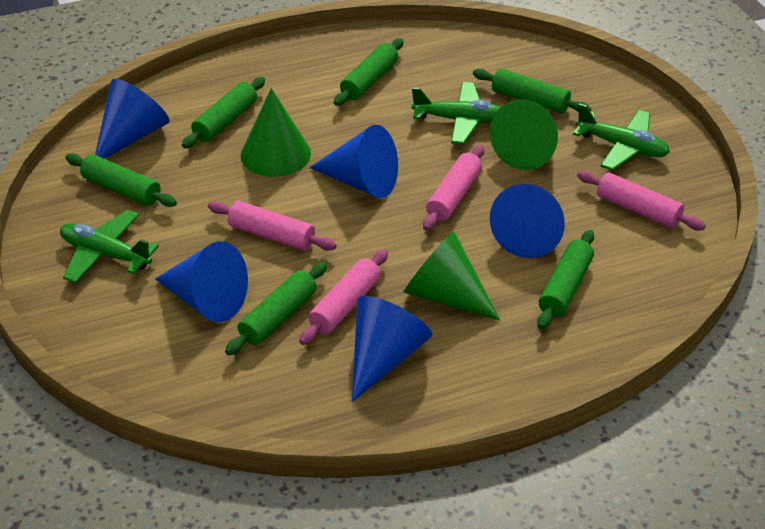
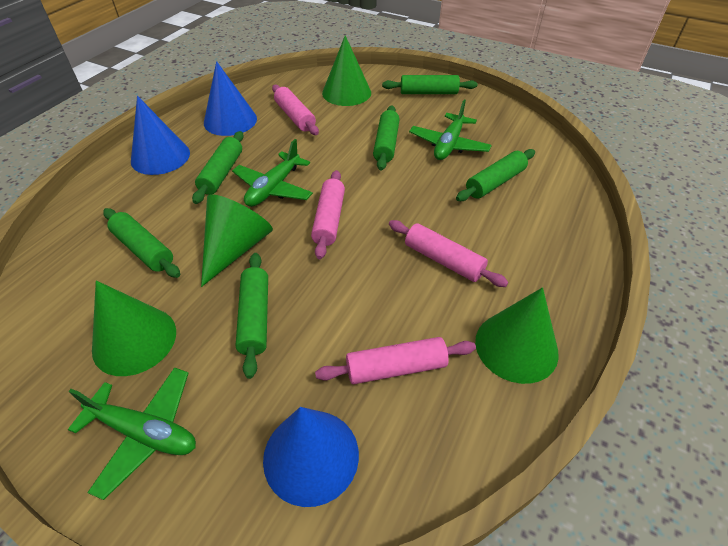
blue cone: [95,79,169,159] [155,241,248,322] [310,125,398,198] [352,296,432,402] [490,184,565,258] = 5 -> [131,96,190,175] [204,61,257,136] [263,407,359,507] = 3
green cone: [241,88,311,177] [403,231,500,321] [490,99,558,170] = 3 -> [92,280,176,376] [201,194,273,287] [322,35,371,106] [475,287,559,384] = 4

